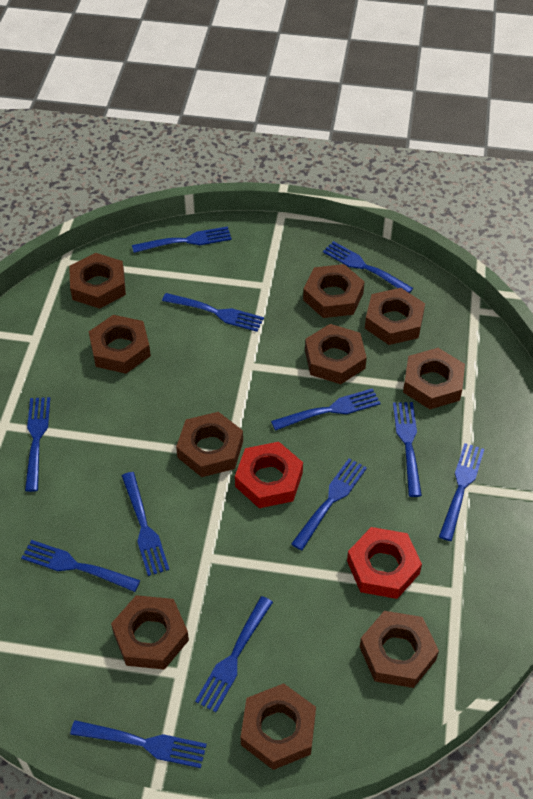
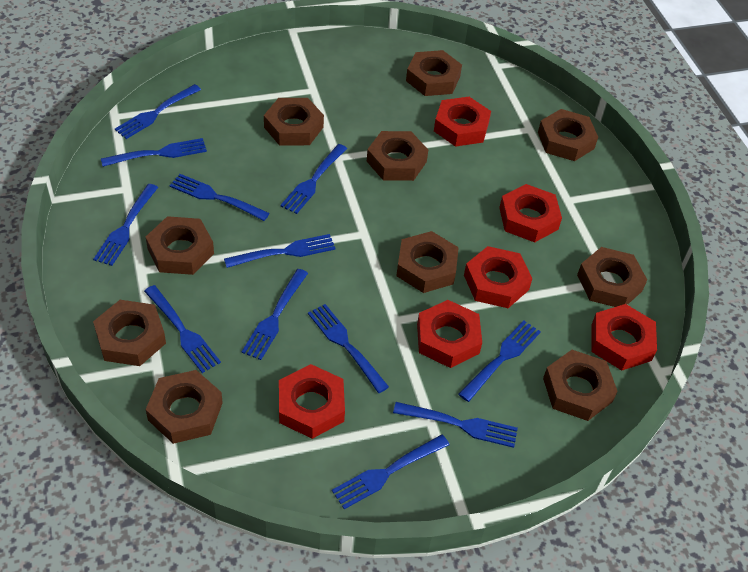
red nut: [235,442,303,508] [347,527,422,599] = 2 -> [279,364,345,439] [417,300,482,368] [434,97,491,147] [464,246,532,308] [499,184,562,242] [591,304,657,371] = 6

